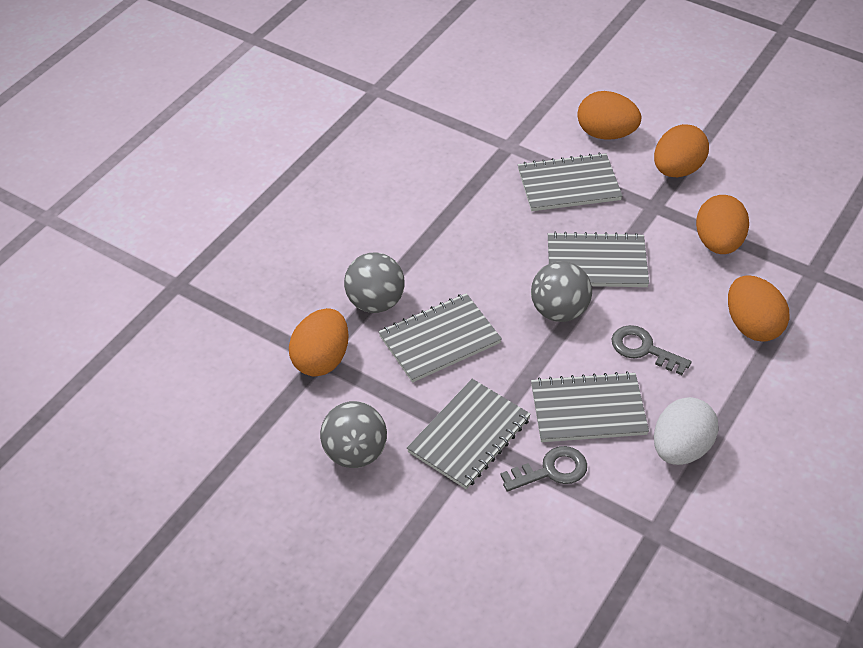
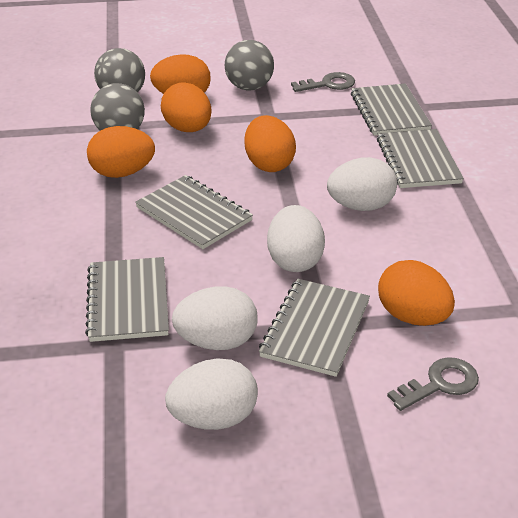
white egg: [654,397,719,465] = 1 -> [165,358,258,430] [172,286,258,350] [267,205,325,272] [327,157,397,211] = 4

